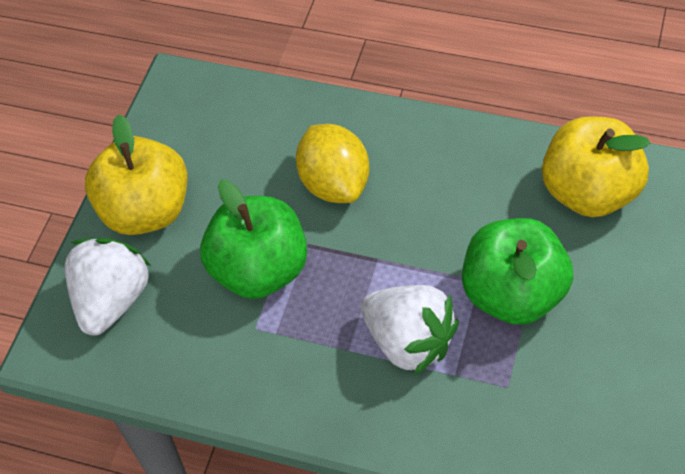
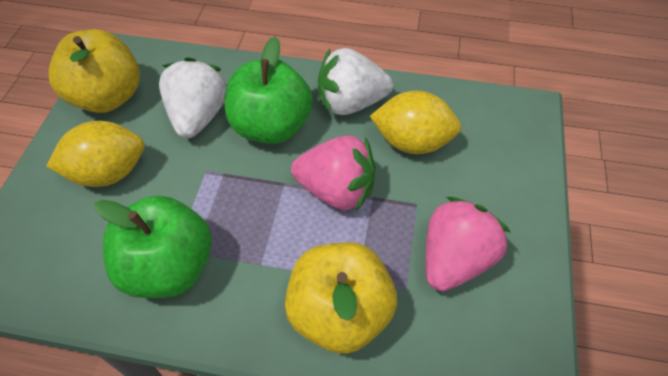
pink strawberry: none = 0 -> [291,136,376,211] [425,197,511,291] = 2
yellow lemon: [296,124,369,203] = 1 -> [46,121,144,187] [370,91,461,154] = 2

